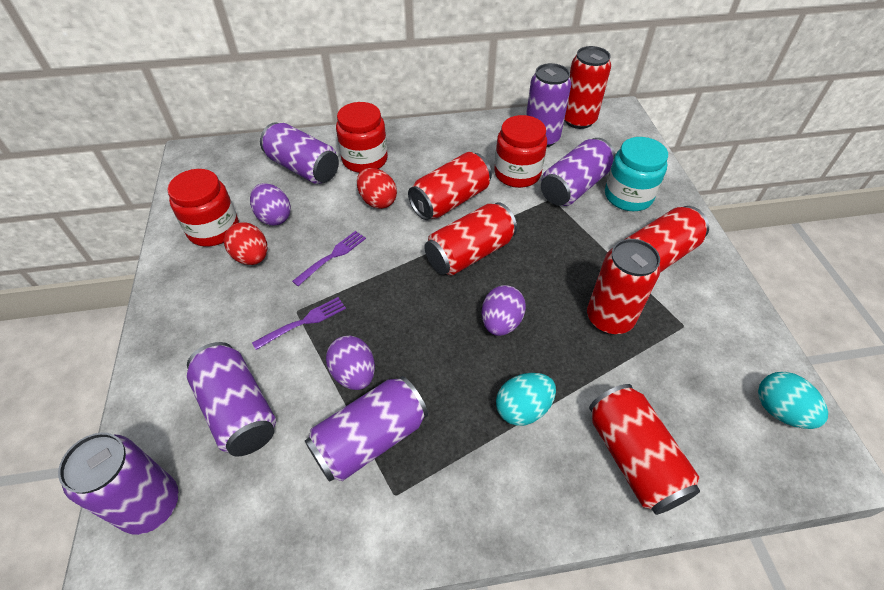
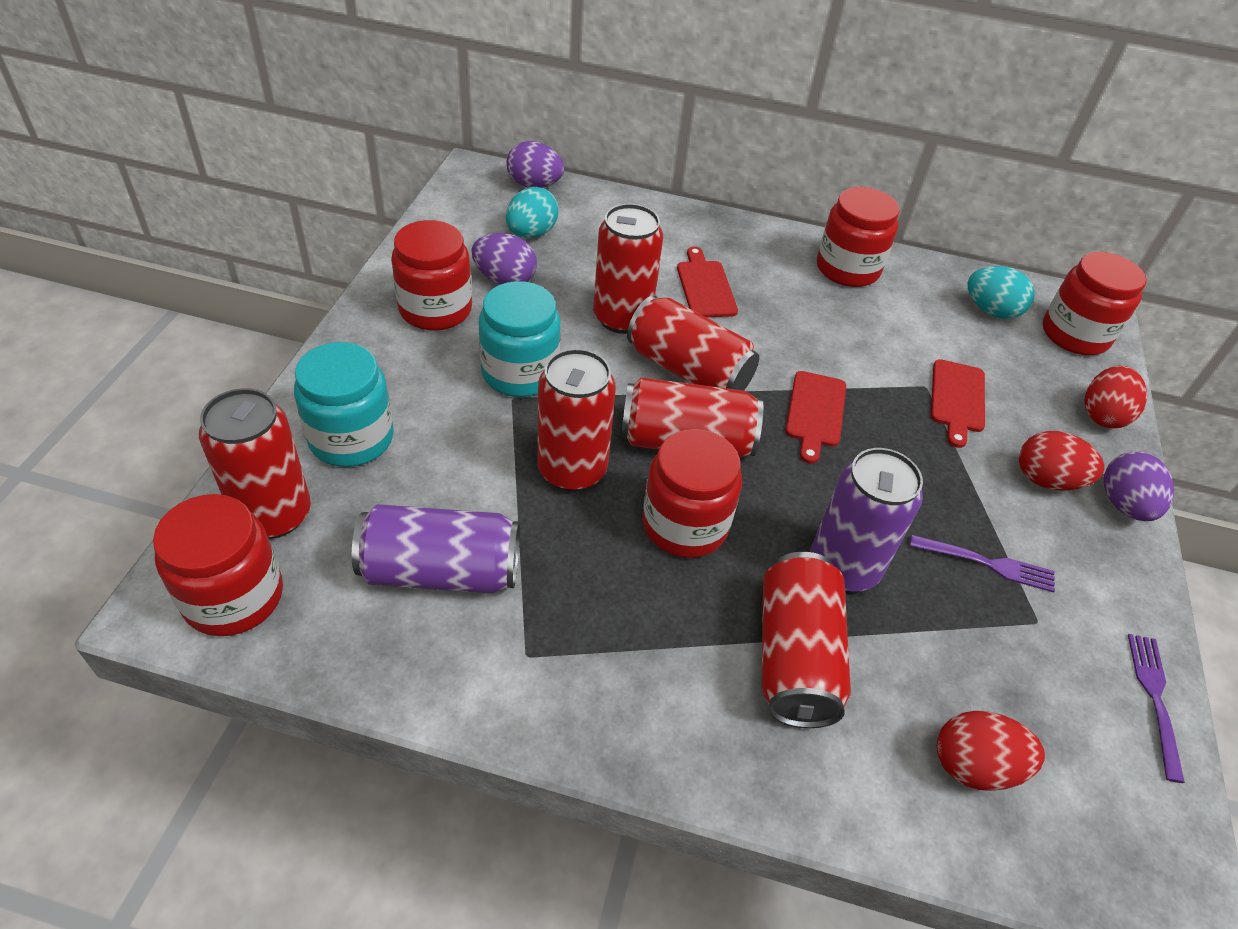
purple can: [58,433,179,535] [187,342,276,456] [260,122,339,184] [305,376,428,482] [526,63,572,148] [541,138,615,206] = 6 -> [352,504,520,594] [810,448,923,592] = 2
red cutting board: none = 0 -> [677,247,738,318] [785,371,846,464] [931,359,985,448] = 3
red egg: [224,222,267,265] [357,168,397,209] = 2 -> [937,711,1045,791] [1019,431,1105,491] [1085,366,1147,428] = 3
red jar: [167,169,239,246] [336,102,388,173] [494,115,547,188] = 3 -> [153,494,283,636] [391,220,472,331] [642,429,742,558] [817,187,900,287] [1042,252,1147,355] = 5
turquoise jar: [605,137,668,211] = 1 -> [294,342,394,467] [479,281,560,397] = 2

